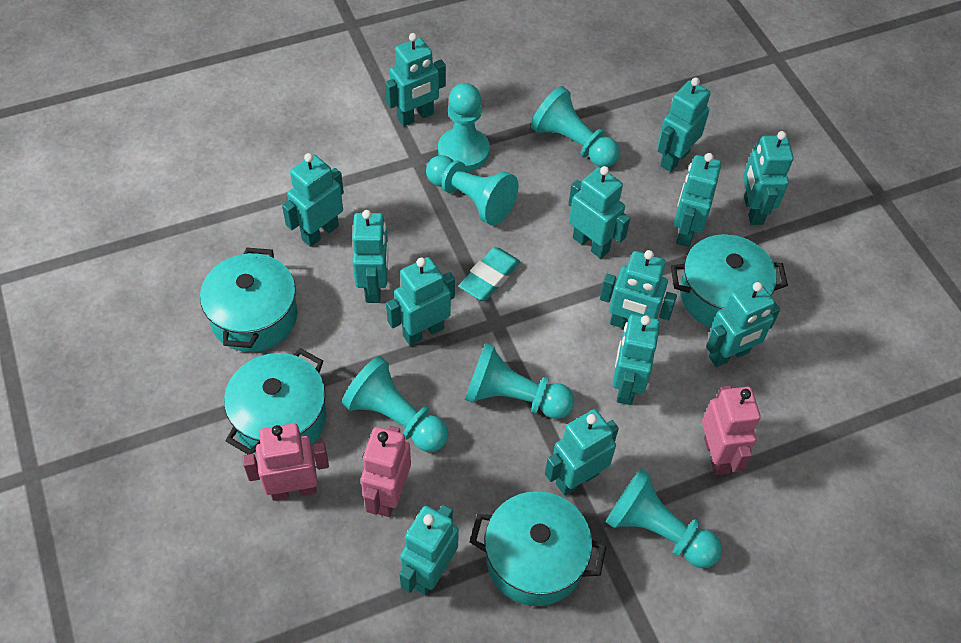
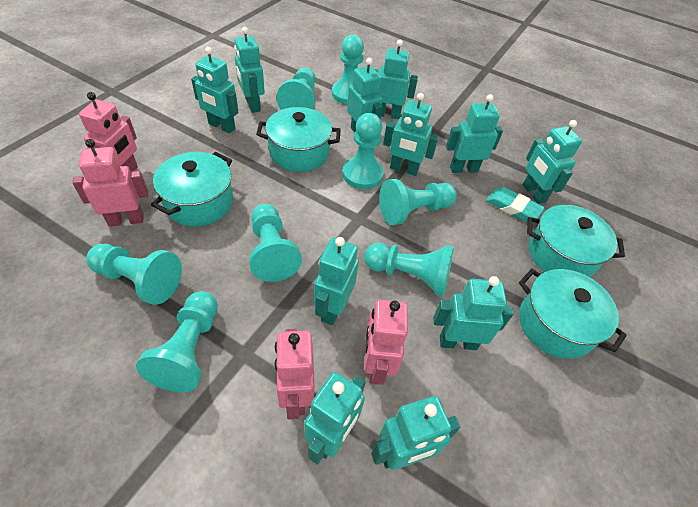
pink robot: [243,423,329,501] [361,426,411,517] [702,386,761,475] = 3 -> [72,139,148,227] [79,92,138,172] [274,329,315,420] [364,300,408,385] = 4
turquoise pawn: [342,356,448,452] [426,155,519,226] [438,83,490,171] [465,343,574,419] [531,86,620,167] [606,468,722,568] = 6 -> [86,244,182,305] [136,291,218,392] [249,204,302,282] [277,68,316,110] [332,35,364,104] [342,113,384,189] [364,243,454,296] [379,179,457,225] = 8
turquoise robot: [282,153,344,247] [352,210,389,303] [385,33,446,126] [386,257,455,346] [399,505,459,595] [545,409,619,495] [568,166,630,259] [600,250,677,328] [612,314,660,405] [658,78,711,172] [674,153,722,247] [706,282,780,367] [743,131,793,225] = 13 -> [191,47,239,133] [234,27,265,113] [304,372,365,464] [314,237,359,325] [347,58,382,133] [371,396,460,470] [375,40,418,119] [383,93,439,176] [433,276,513,350] [446,94,503,173] [523,120,582,204] = 11

